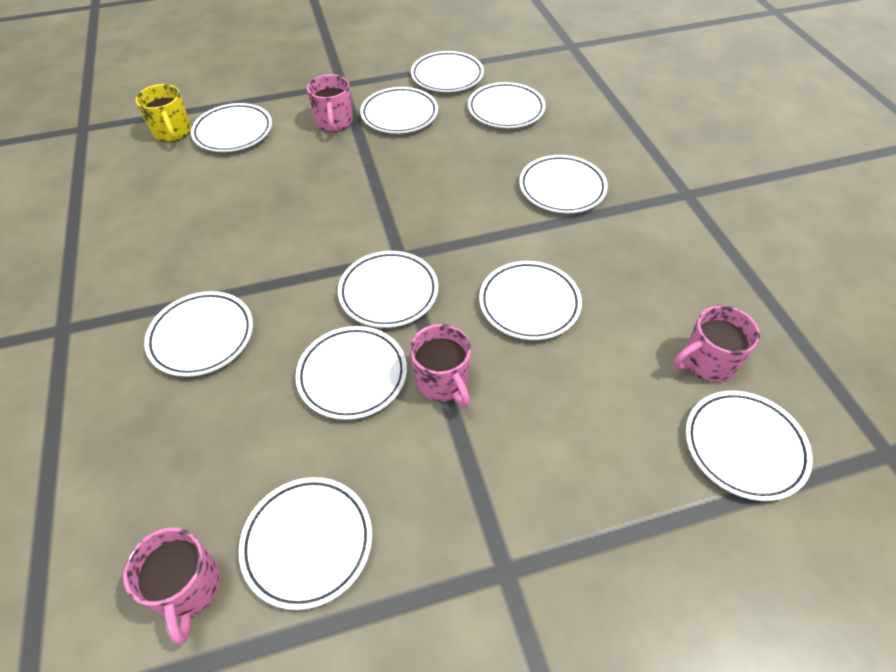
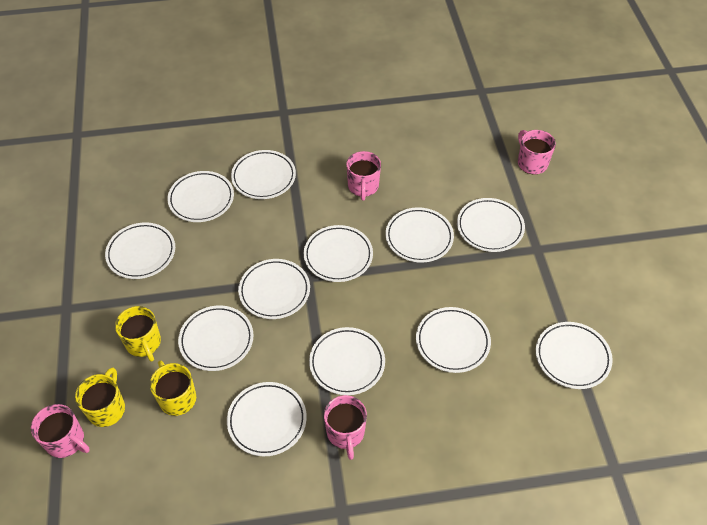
white plate: [144,291,253,377] [191,103,272,152] [238,477,372,610] [295,326,407,420] [338,251,438,328] [360,87,438,134] [411,51,484,92] [468,82,546,128] [479,261,582,340] [519,155,608,214] [685,391,813,501] = 11 -> [105,223,175,279] [167,171,234,222] [178,306,253,371] [227,382,307,456] [231,150,296,199] [238,259,310,319] [304,225,373,282] [309,327,385,395] [385,207,454,263] [416,307,491,373] [457,198,525,252] [536,322,613,389] = 12
yellow mug: [135,84,191,142] = 1 -> [75,367,125,427] [115,306,161,362] [150,360,196,416] = 3

